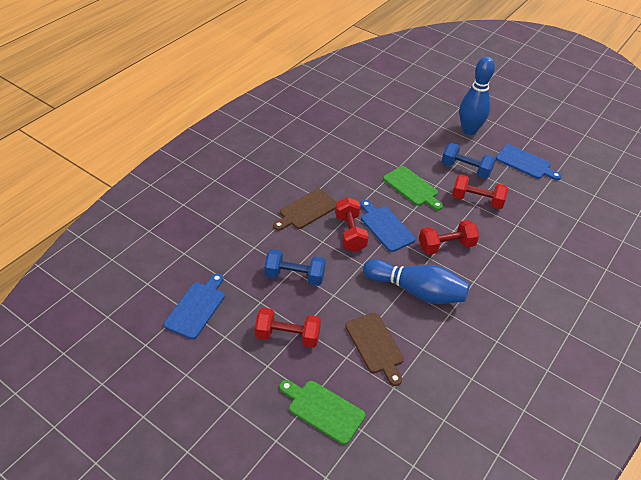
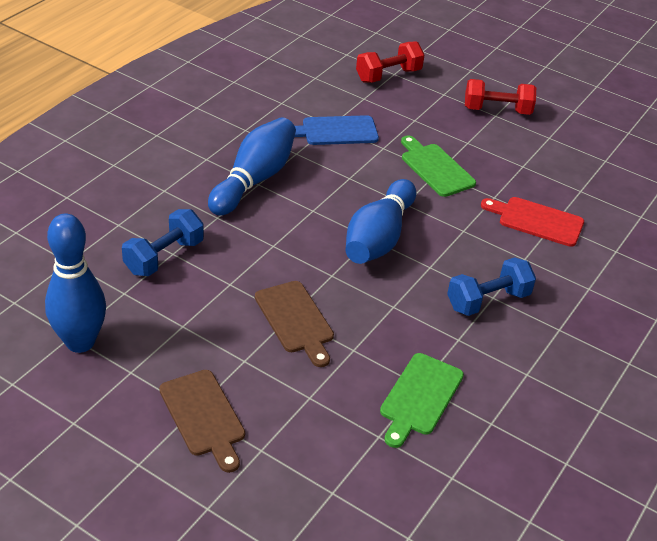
blue bowling pin: [363,259,470,304] [459,56,495,135] = 2 -> [45,214,106,353] [208,117,296,216] [345,179,416,264] = 3
blue cutting board: [164,273,225,339] [360,200,416,252] [496,144,562,180] = 3 -> [294,115,379,145] = 1
red cutting board: none = 0 -> [481,197,584,247] = 1
red dumbbell: [255,308,321,348] [335,197,369,252] [419,220,479,255] [452,174,508,209] = 4 -> [356,41,424,83] [465,79,536,115] = 2

